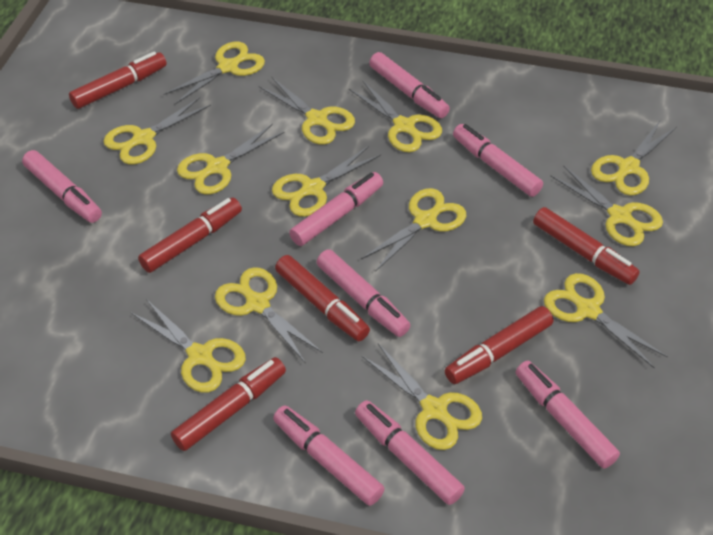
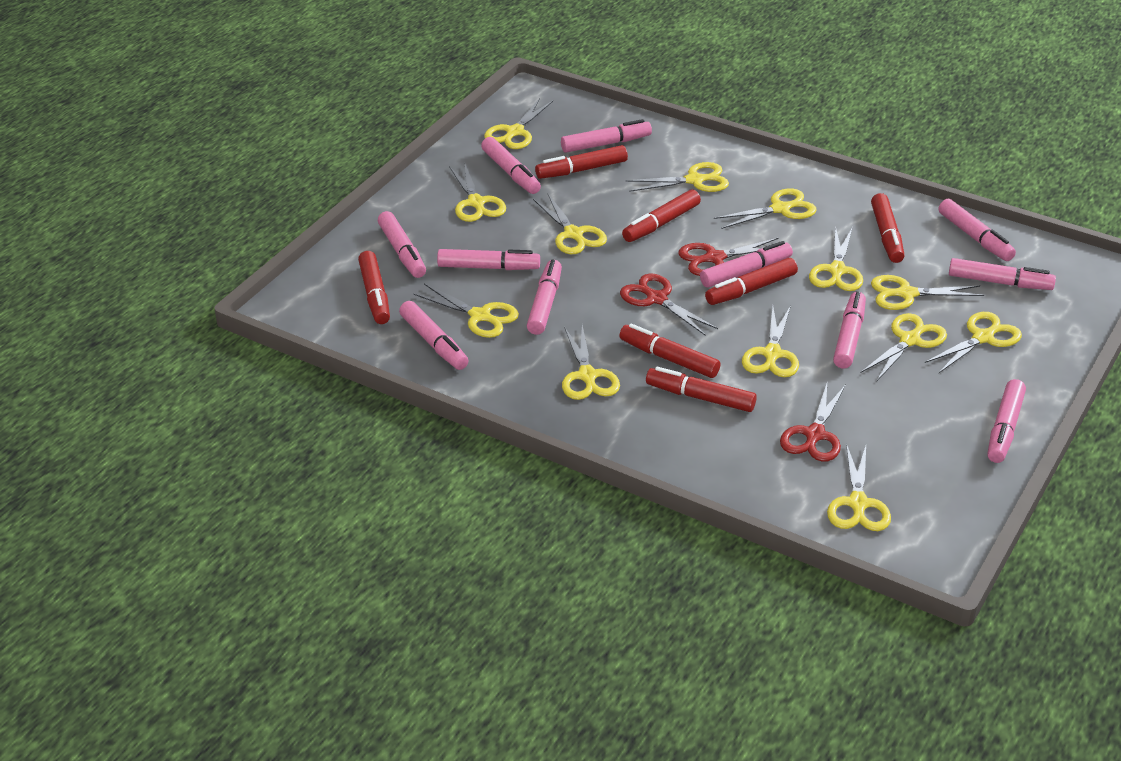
pink marker: [22,150,102,223] [273,405,385,506] [289,172,383,246] [316,249,410,337] [355,400,465,505] [369,52,450,118] [453,124,543,197] [515,361,620,469] = 8 -> [378,211,426,278] [399,301,469,370] [437,249,540,270] [481,137,541,194] [527,259,562,335] [561,119,652,153] [700,241,793,287] [833,292,866,368] [938,199,1016,261] [949,258,1056,290] [987,379,1026,463] = 11
red marker: [69,51,167,109] [138,197,242,273] [171,357,286,451] [275,255,370,341] [445,306,553,384] [533,207,640,285] = 6 -> [358,251,390,324] [535,145,628,179] [619,324,721,378] [622,189,701,242] [646,367,757,412] [705,258,798,305] [871,193,904,263] = 7
red scissors: none = 0 -> [620,273,718,336] [678,238,778,276] [780,384,846,462] = 3

